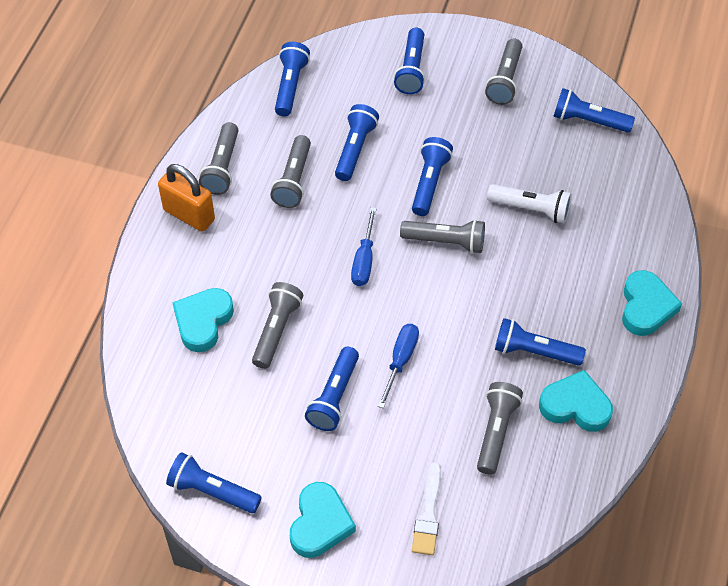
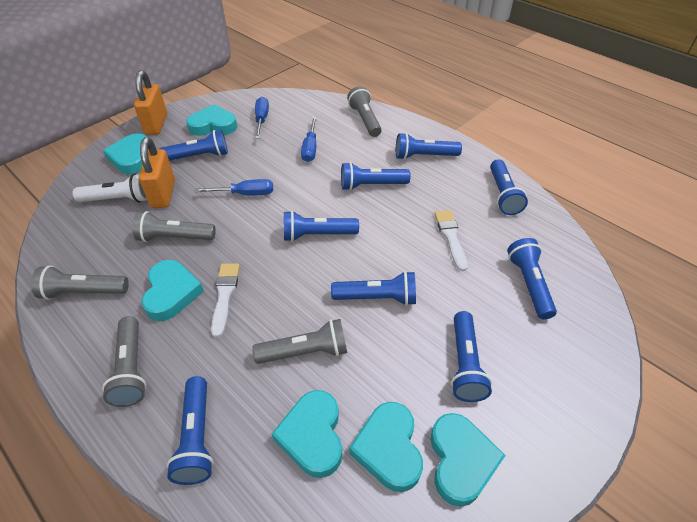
blue flashlight: [166,452,262,513] [275,42,310,117] [305,347,359,431] [335,104,379,181] [394,28,425,94] [412,137,453,216] [495,318,586,366] [553,88,635,133] = 8 -> [160,130,228,161] [167,376,214,485] [284,211,359,242] [331,271,416,306] [341,162,411,191] [396,133,462,160] [451,311,492,402] [490,159,528,215] [507,238,557,319] = 9
blue screwdriver: [351,207,377,286] [378,324,419,409] = 2 -> [195,179,273,195] [255,97,269,139] [301,117,317,162] = 3
grey flashlight: [199,122,238,195] [252,282,303,369] [270,135,311,208] [400,219,485,254] [477,382,523,475] [485,39,522,105] = 6 -> [31,265,129,300] [102,316,147,407] [133,211,216,242] [252,319,347,364] [347,86,382,137] = 5
orange padlock: [158,164,215,232] = 1 -> [134,70,167,135] [139,137,175,208] = 2
turquoise heart: [172,288,234,352] [290,482,356,558] [539,370,613,432] [622,270,682,336] = 4 -> [103,133,149,174] [142,260,204,321] [186,104,237,136] [272,390,342,478] [349,402,423,492] [431,413,506,507] = 6
white brush: [412,462,441,555] = 1 -> [211,264,240,338] [434,210,468,271] = 2

